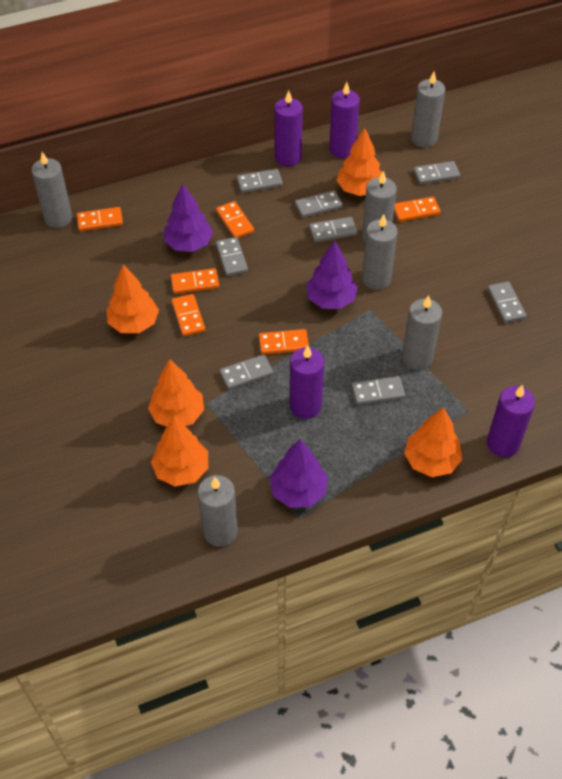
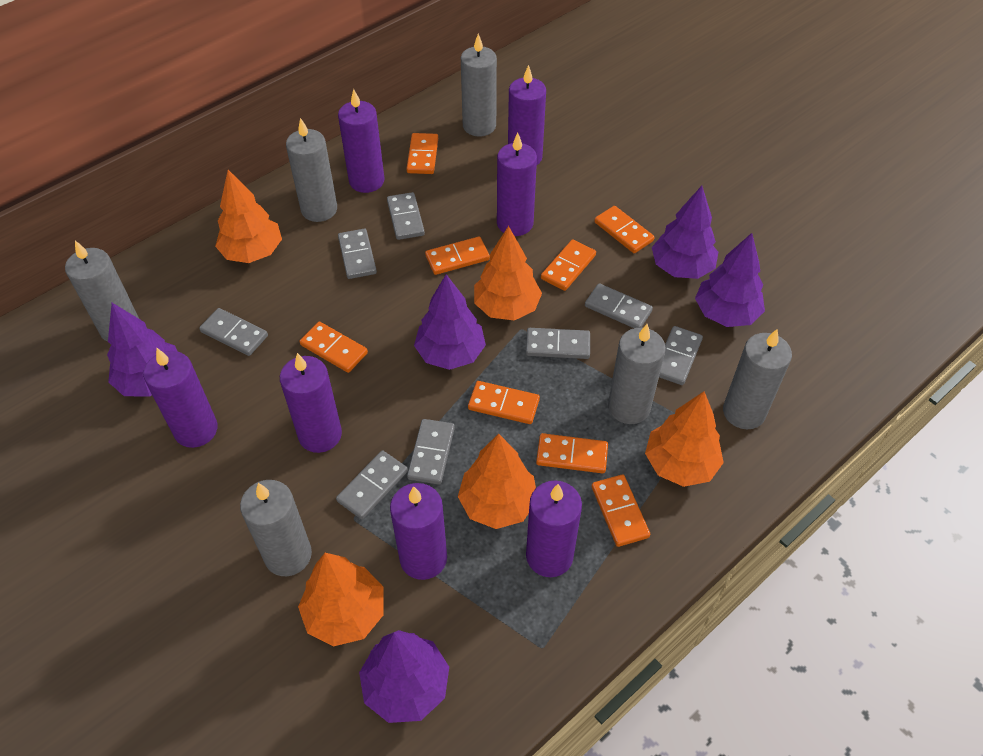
orange domino: [77,207,123,231] [171,268,219,294] [172,294,205,336] [216,201,254,238] [259,329,309,355] [394,197,441,222] = 6 -> [299,322,368,373] [406,133,438,174] [425,237,490,275] [468,381,540,424] [536,433,608,473] [541,239,596,291] [592,475,650,547] [594,206,655,253] = 8
purple candle: [274,90,303,167] [290,345,324,419] [329,82,360,158] [487,385,535,457] = 4 -> [143,348,218,448] [280,353,342,453] [338,89,384,193] [390,483,447,580] [497,133,537,236] [508,65,546,165] [526,480,582,577] = 7
purple tree: [164,183,213,252] [269,439,328,508] [306,240,358,309] = 3 -> [107,303,177,397] [359,630,449,723] [414,274,486,370] [652,186,718,279] [695,233,765,327] = 5

